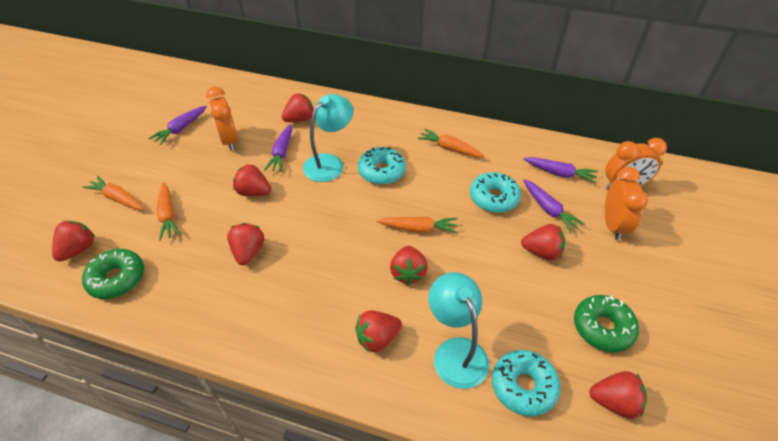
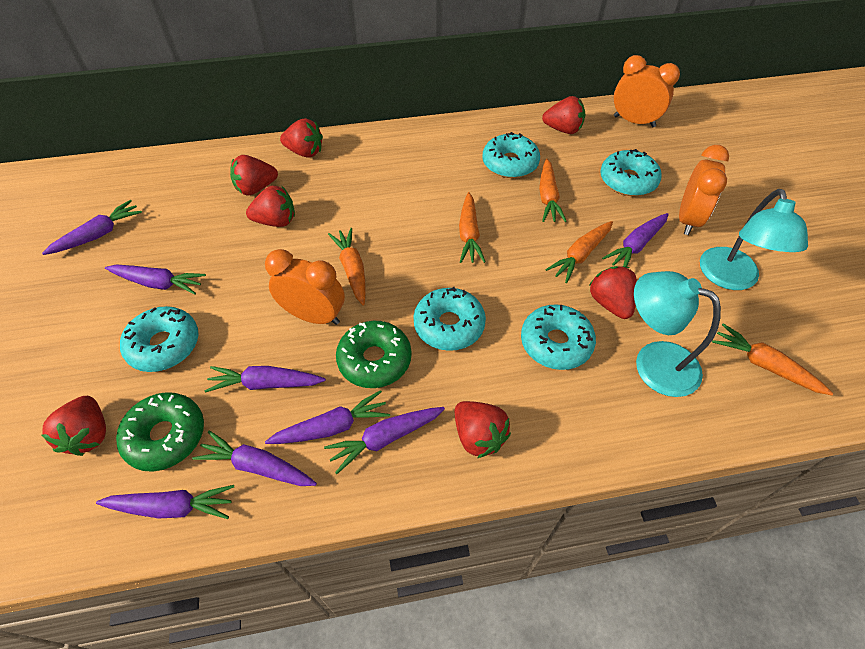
orange carrot: [82,176,144,210] [157,182,181,241] [377,217,458,233] [417,129,485,157] = 4 -> [328,228,366,306] [459,192,486,263] [539,159,567,222] [545,221,613,283] [712,323,833,395] = 5
purple carrot: [149,106,207,145] [264,124,292,172] [523,157,598,184] [523,179,585,233] = 4 -> [42,200,142,255] [96,485,234,519] [105,264,206,295] [192,431,317,486] [204,366,326,393] [265,390,390,444] [324,407,445,474] [602,213,669,267] = 8
red strawberry: [52,221,95,262] [227,223,264,265] [233,164,271,196] [282,93,314,122] [355,310,402,353] [390,246,428,286] [521,224,566,260] [589,371,647,419] = 8 -> [42,396,106,456] [230,155,278,196] [246,186,295,227] [280,118,323,158] [455,401,511,458] [542,96,585,134] [589,266,637,319] = 7
turquoise donut: [358,147,406,185] [470,172,521,213] [492,350,561,416] = 3 -> [120,306,199,372] [413,287,486,351] [483,132,540,178] [521,304,596,370] [600,149,662,196] = 5

